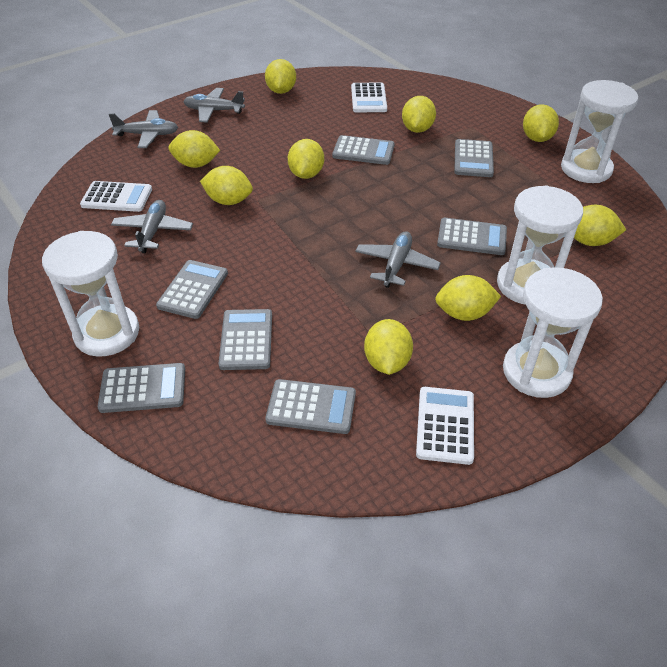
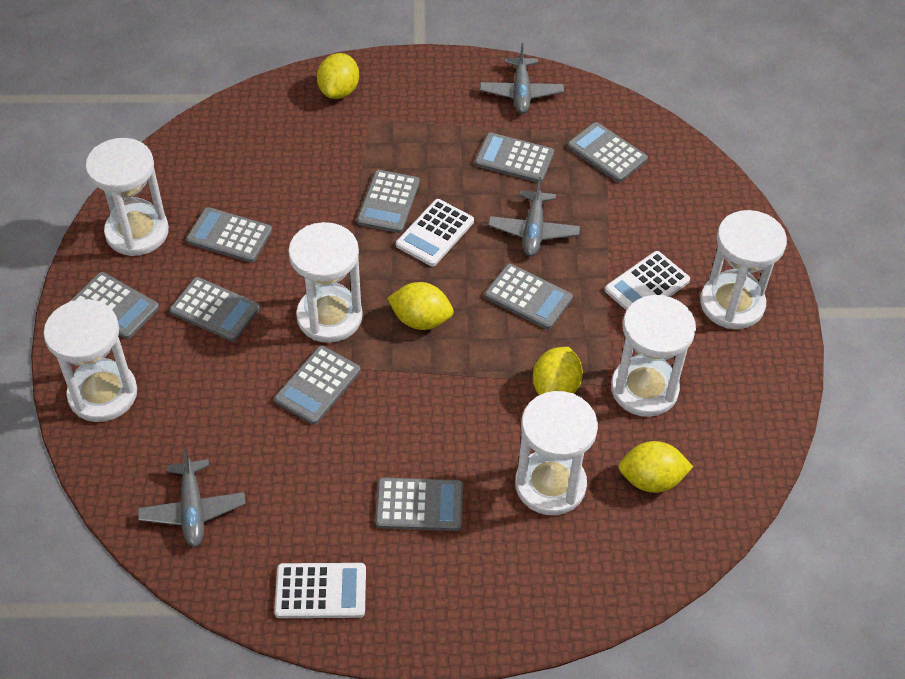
grey calculator: [97,363,185,413] [156,260,228,319] [218,309,272,370] [265,379,356,434] [332,135,395,165] [437,218,507,255] [454,139,494,177] = 7 -> [70,272,159,339] [170,277,260,341] [186,207,272,263] [274,346,361,425] [357,170,420,233] [375,478,463,531] [475,132,554,183] [485,264,573,329] [567,122,648,182] = 9
grey plane: [109,110,178,148] [111,200,193,253] [183,88,245,123] [355,231,441,288] = 4 -> [137,447,246,547] [480,43,564,114] [488,177,580,256] = 3
white hourglass: [42,231,139,357] [497,185,583,305] [503,267,603,398] [561,80,638,183] = 4 -> [44,299,137,422] [85,138,169,256] [288,222,363,343] [515,391,598,515] [611,295,696,417] [700,210,787,329] = 6
yellow lemon: [169,130,220,168] [200,166,253,205] [265,59,296,94] [288,139,324,179] [364,319,413,375] [402,96,436,133] [435,275,501,321] [523,104,559,142] [574,205,626,246] = 9 -> [317,53,359,99] [387,282,454,330] [533,347,583,395] [619,441,693,493] = 4

